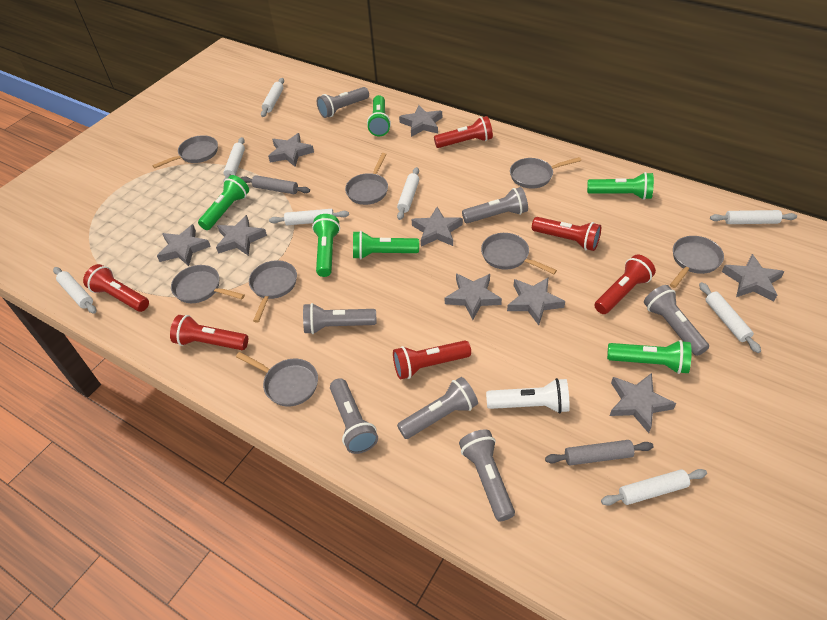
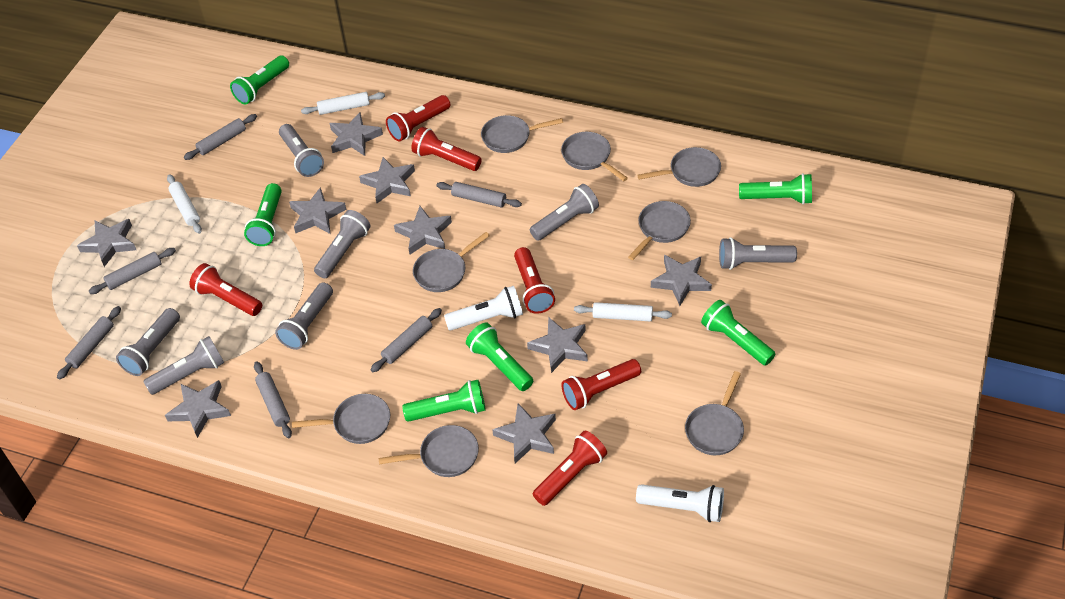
grey rolling pin: [241,175,310,194] [545,440,654,465] = 2 -> [57,306,121,379] [89,248,176,294] [184,114,257,160] [254,362,292,438] [371,308,442,372] [436,182,522,208] = 6
white flashlight: [486,378,570,413] = 1 -> [444,286,523,330] [636,484,724,522] = 2
white rolling pin: [53,267,96,314] [223,137,245,182] [261,78,284,117] [269,209,349,225] [397,167,419,220] [601,469,707,506] [699,282,761,353] [710,210,797,224] = 8 -> [167,174,202,234] [301,92,385,115] [574,302,672,321] = 3

